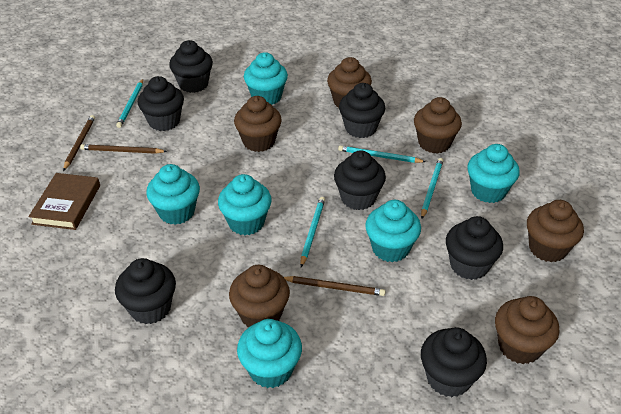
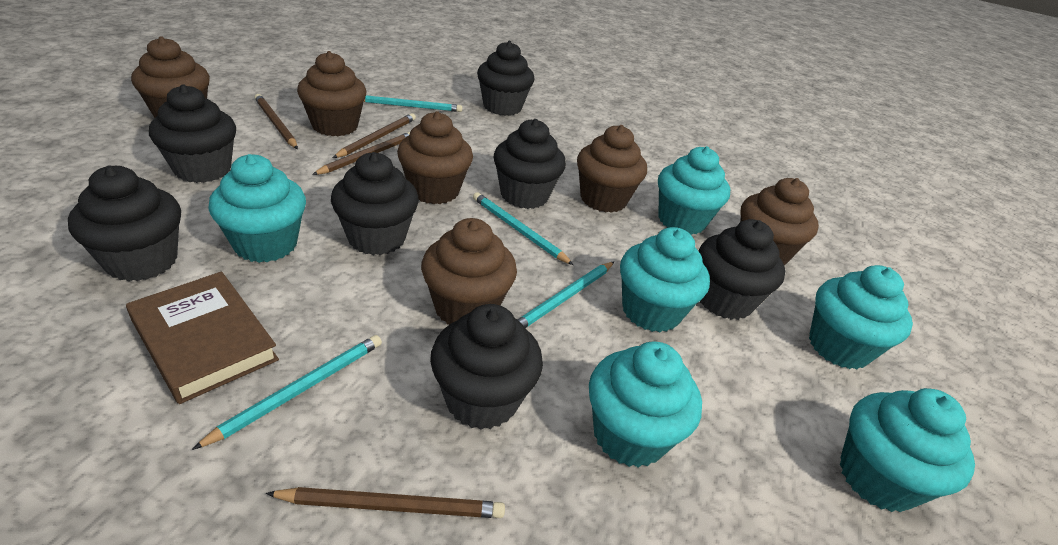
brown pencil: [63,115,95,171] [80,144,167,154] [284,276,386,296] = 3 -> [254,94,298,149] [266,487,505,518] [312,132,410,175] [333,113,416,158] = 4

